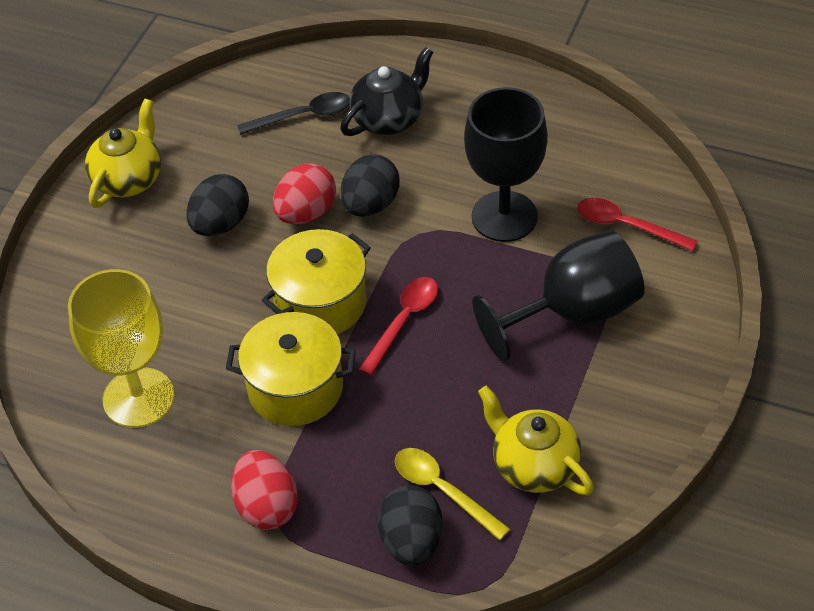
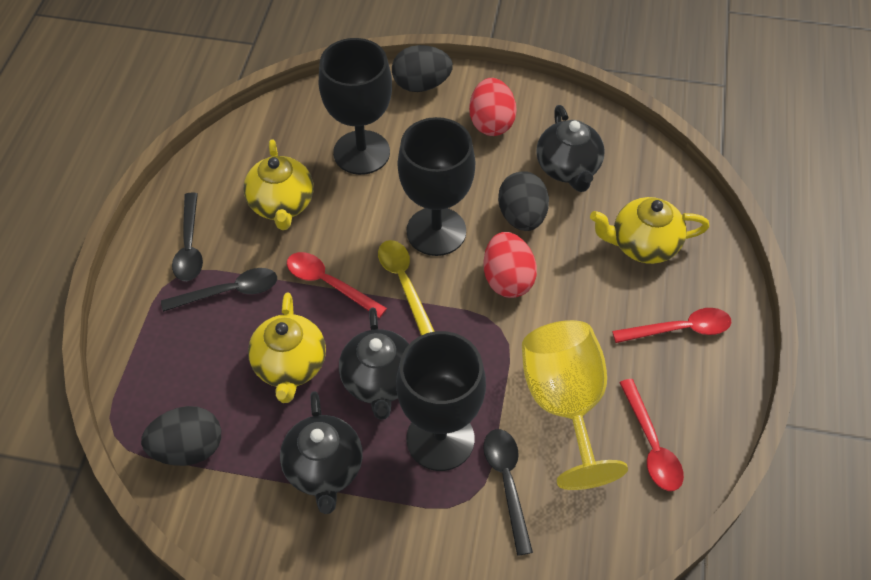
black goblet: [464,87,548,242] [472,230,645,361] = 2 -> [319,38,392,175] [396,331,486,471] [398,117,475,256] = 3
black spoon: [237,92,350,135] = 1 -> [161,268,277,312] [172,192,203,281] [483,429,533,556] = 3
black teapot: [340,47,433,136] = 1 -> [280,391,363,514] [339,307,409,420] [536,105,605,192] = 3
red spoon: [358,277,438,376] [577,198,698,251] = 2 -> [287,252,387,318] [612,308,731,343] [619,379,684,491] = 3
yellow pot: [226,312,356,426] [262,229,371,334] = 2 -> none = 0
yellow teapot: [85,99,161,208] [478,386,594,495] = 2 -> [244,139,313,230] [248,293,326,403] [590,197,710,264] = 3

